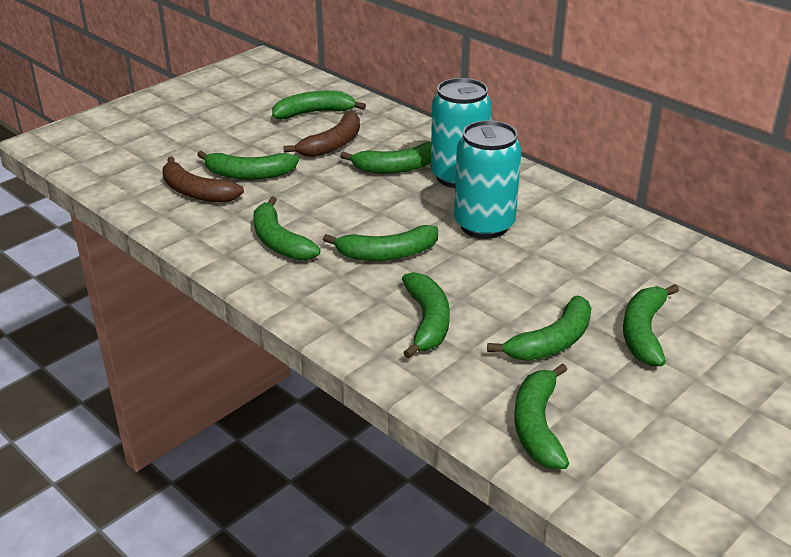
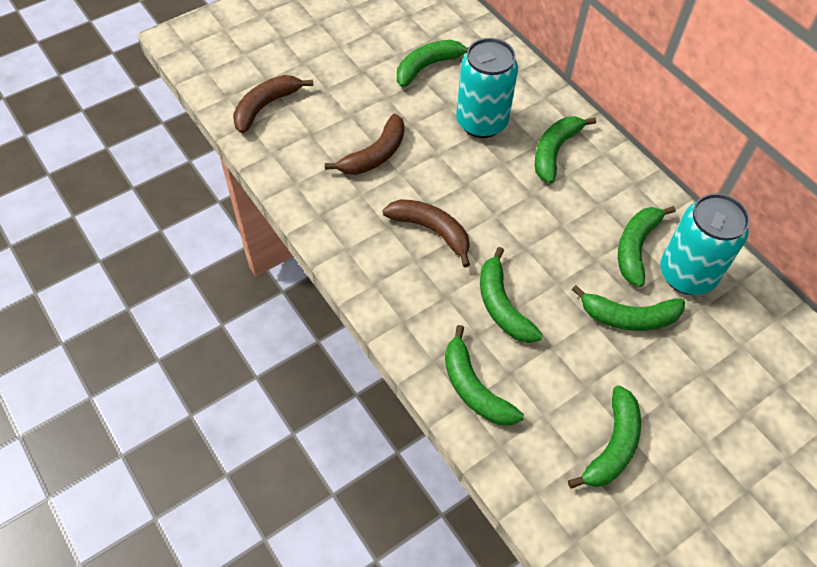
brown banana: [162,157,244,203] [283,112,360,157] = 2 -> [233,75,313,133] [325,114,405,175] [383,199,470,268] = 3
green banana: [197,151,299,180] [253,196,320,261] [272,91,366,119] [323,225,438,261] [340,142,431,174] [402,272,450,359] [487,295,592,361] [514,363,569,469] [623,284,679,366] = 9 -> [397,40,468,87] [445,325,524,426] [480,247,543,343] [535,116,596,183] [568,385,641,489] [572,285,685,331] [618,206,675,287] = 7

